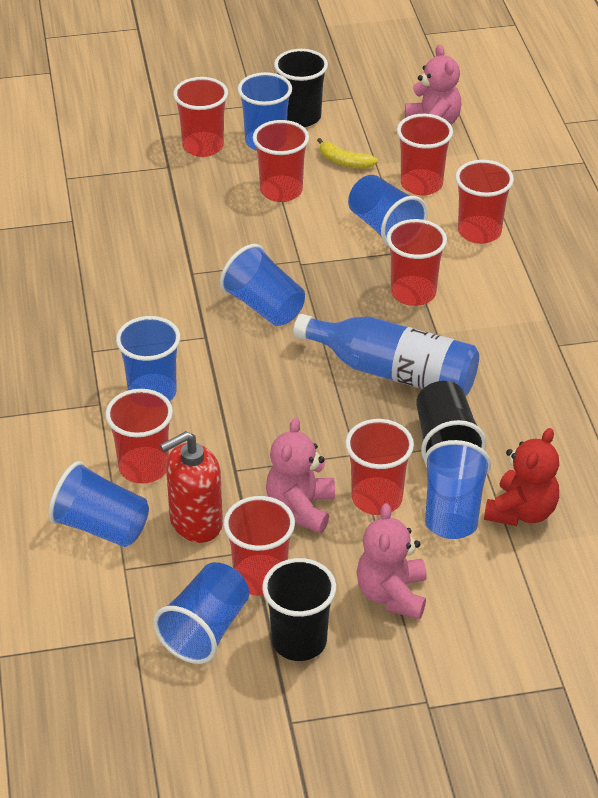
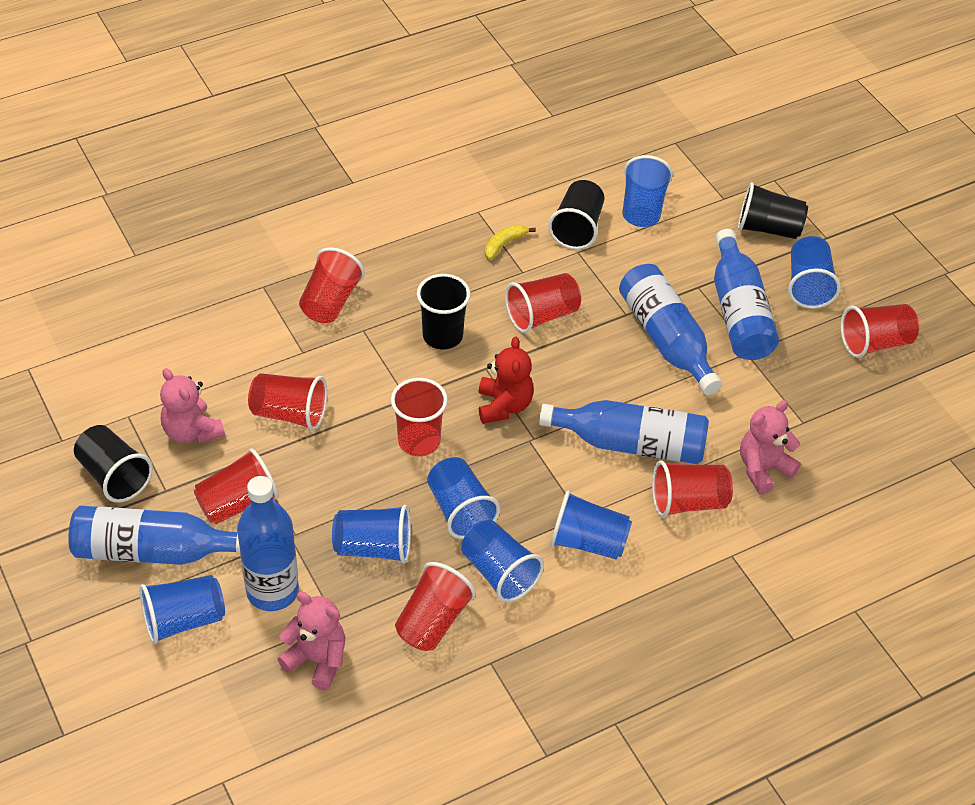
black cup: [262,558,336,661] [274,49,328,127] [416,381,486,459] = 3 -> [74,425,153,503] [417,274,470,350] [548,180,604,250] [738,182,808,239] = 4
blue bottle: [293,314,479,396] = 1 -> [68,506,240,565] [237,476,299,611] [539,400,709,464] [619,264,722,395] [714,229,779,360] = 5
red soap dispenser: [160,431,223,543] = 1 -> none = 0

